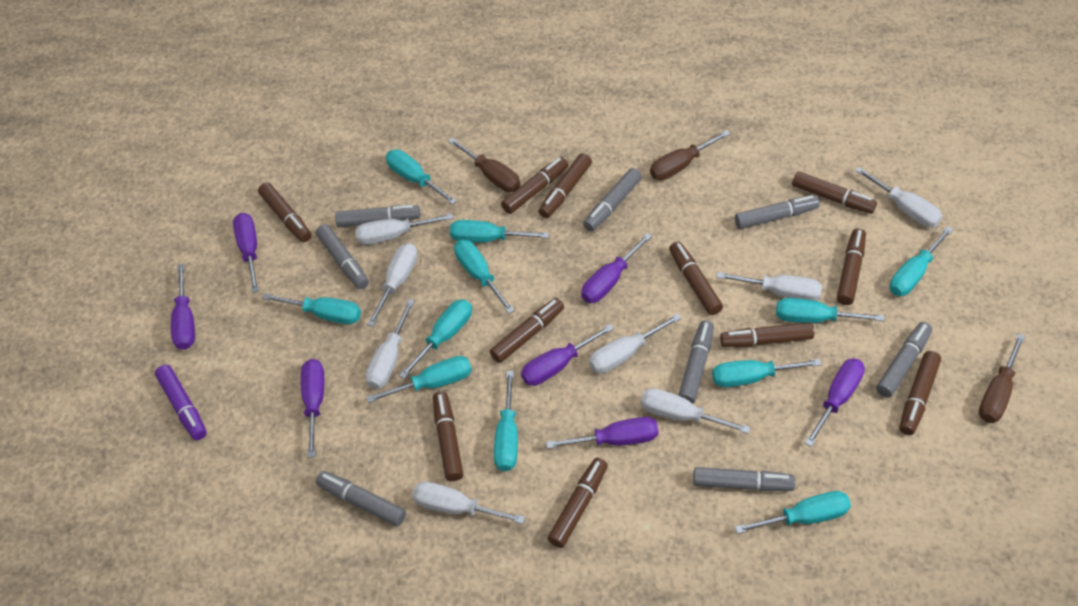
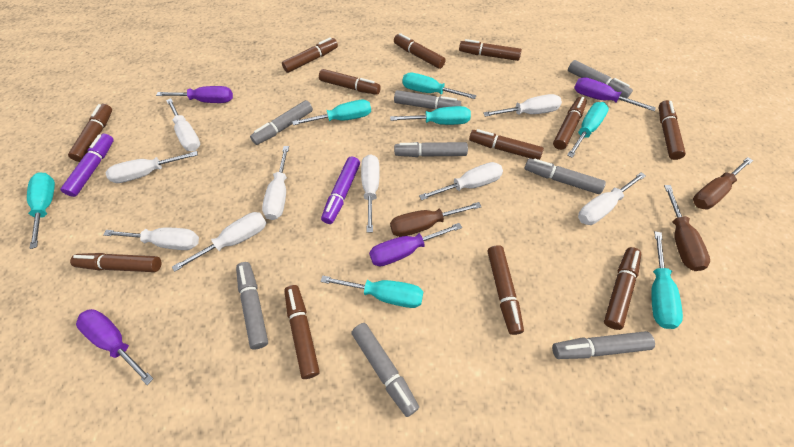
brown marker: [258,182,312,242] [433,391,463,481] [490,298,564,363] [501,157,568,214] [538,153,592,218] [547,458,608,548] [669,241,723,315] [720,322,814,347] [792,171,877,214] [837,228,866,305] [899,351,941,435] = 11 -> [68,104,112,162] [70,253,161,272] [282,37,338,73] [284,285,320,379] [319,69,381,95] [394,33,445,69] [459,39,522,61] [469,129,544,160] [488,245,524,335] [553,97,587,150] [604,247,641,330] [659,100,686,160] = 12
purple marker: [155,365,207,440] = 1 -> [60,134,114,197] [321,157,360,224] = 2
purple screwdriver: [171,264,195,350] [233,213,259,293] [301,359,324,458] [521,324,614,386] [546,417,658,449] [581,233,652,303] [805,358,865,447] = 7 -> [76,309,154,385] [156,86,233,103] [369,223,462,266] [574,77,656,111] = 4
turquoise screwdriver: [262,293,361,324] [366,356,472,403] [386,150,457,205] [399,299,472,379] [450,220,549,243] [454,240,515,314] [494,371,518,471] [712,359,822,387] [735,491,851,534] [776,298,885,323] [889,226,953,296] = 11 -> [27,172,55,249] [292,100,371,125] [320,276,423,308] [390,106,471,125] [402,73,477,99] [567,102,609,158] [651,231,683,329] = 7
white screwdriver: [355,214,453,245] [366,299,415,389] [367,243,418,327] [412,482,525,524] [589,313,682,373] [641,388,751,434] [716,272,822,301] [855,167,942,227] = 8 -> [103,227,199,250] [105,151,198,183] [166,98,200,151] [172,212,266,272] [262,146,289,220] [361,154,380,233] [419,162,503,200] [483,94,562,117] [578,172,646,225] = 9

